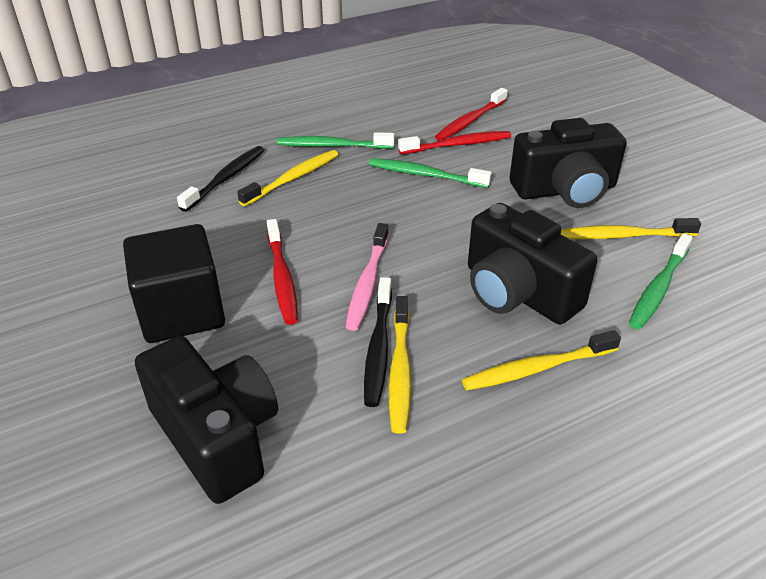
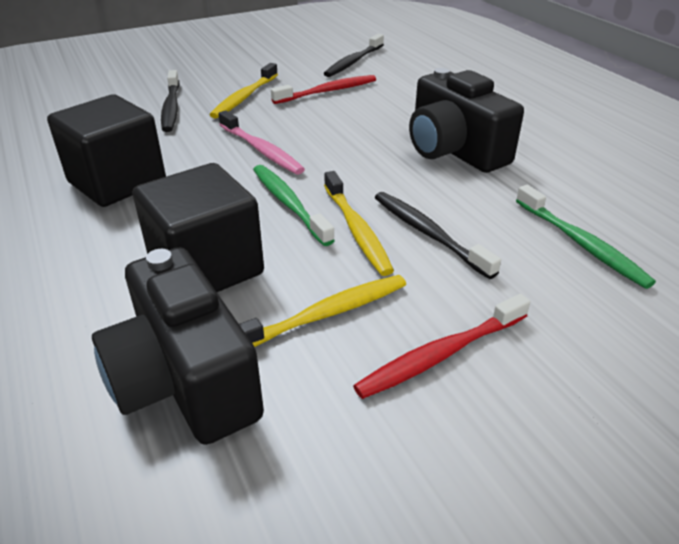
black camera: [135,336,278,504] [468,203,597,324] [509,118,627,208] = 3 -> [92,247,264,445] [409,68,524,173] = 2
black cube: [123,224,225,343] = 1 -> [47,94,166,207] [133,163,264,292] = 2
black toothbrush: [177,146,264,212] [364,277,392,407] = 2 -> [161,70,180,132] [324,34,384,77] [374,192,501,279] = 3
green toothbrush: [277,132,394,149] [369,158,492,188] [629,233,693,329] = 3 -> [253,165,335,246] [516,185,656,289] = 2
red toothbrush: [267,219,298,325] [398,131,511,154] [435,88,508,141] = 3 -> [271,75,376,104] [353,294,530,399] = 2
yellow toothbrush: [237,150,339,206] [389,296,411,434] [462,330,621,391] [561,218,701,239] = 4 -> [210,63,278,119] [239,275,406,347] [324,171,394,276] = 3

